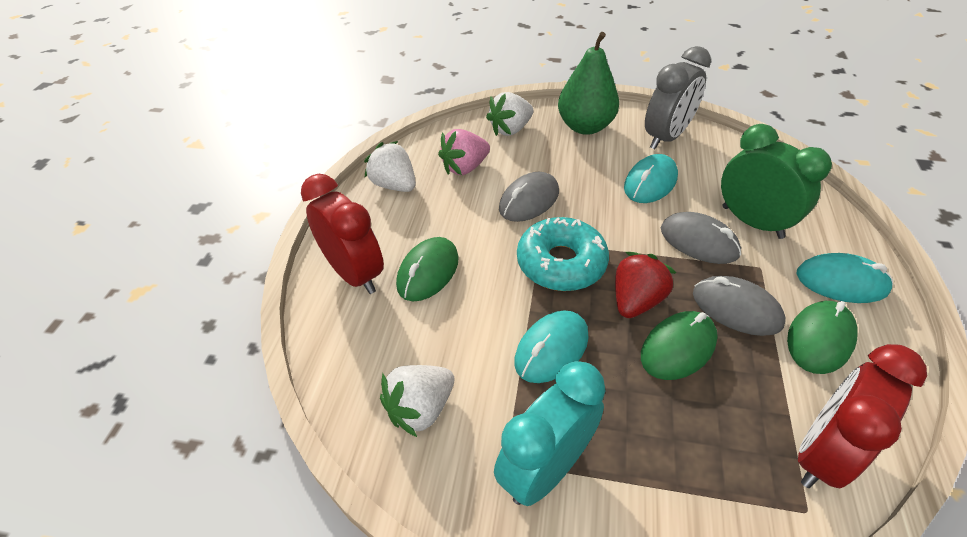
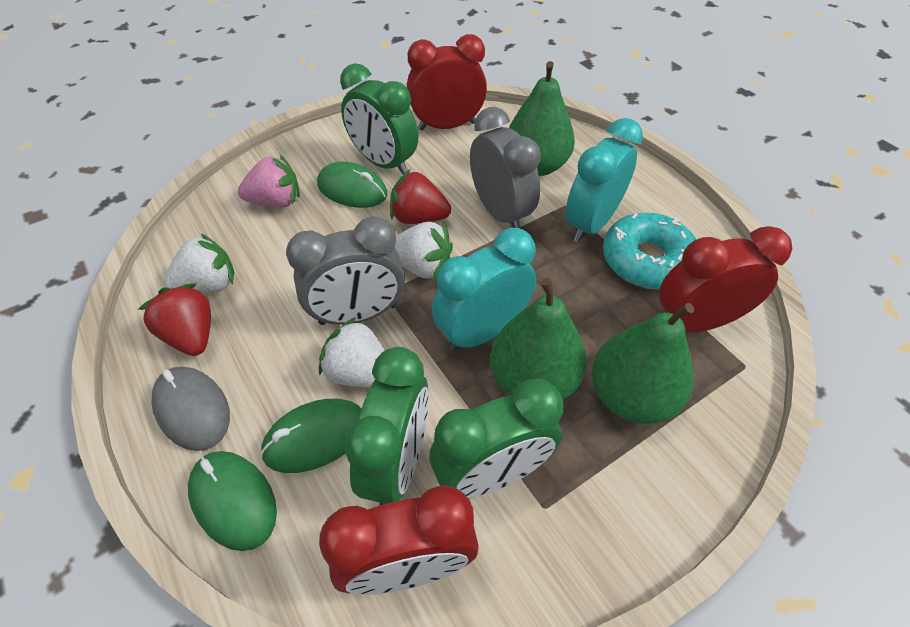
green clock: [721,124,832,239] = 1 -> [340,63,418,174] [345,347,429,505] [429,379,563,498] = 3
green pear: [558,32,619,135] = 1 -> [490,278,587,399] [509,61,575,176] [592,303,694,424] = 3
grey clock: [645,46,711,149] = 1 -> [286,216,405,325] [470,107,541,228] = 2
grey mouse: [499,172,559,222] [661,212,741,264] [693,276,785,336] = 3 -> [151,367,230,451] = 1
red clock: [301,174,384,294] [798,344,927,488] = 2 -> [319,485,479,595] [407,34,487,131] [659,226,793,332] = 3
red strawberry: [615,252,676,318] = 1 -> [138,284,211,356] [390,169,451,224] = 2
turquoise clock: [494,361,606,506] = 1 -> [432,228,536,352] [565,118,643,243] = 2
turquoise mouse: [514,310,589,383] [624,154,678,203] [796,253,893,303] = 3 -> none = 0

